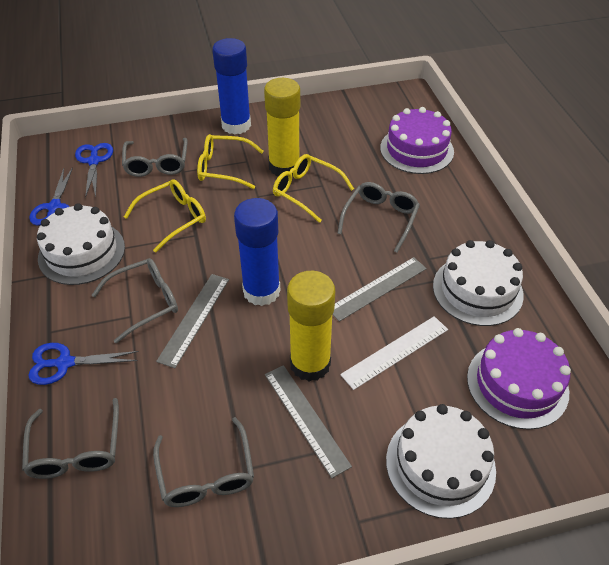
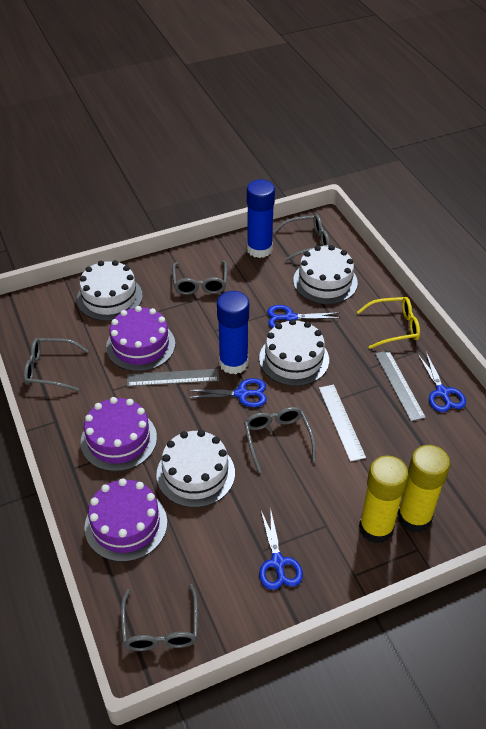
blue scissors: [28,343,139,385] [29,167,73,225] [75,143,113,198] = 3 -> [187,378,267,407] [259,507,303,590] [267,305,340,328] [418,352,466,412] = 4
grey ruler: [156,274,229,368] [265,365,352,478] [332,257,427,322] = 3 -> [127,369,219,387] [375,350,426,422] = 2
purple cake: [380,107,454,174] [467,328,571,430] = 2 -> [81,397,157,472] [84,478,167,562] [106,306,175,371] = 3
white cake: [37,204,125,285] [386,404,496,519] [433,240,524,326] = 3 -> [77,260,143,321] [156,430,235,508] [259,319,329,386] [293,245,358,304] = 4
yellow glasses: [124,179,206,253] [197,134,264,189] [273,154,354,223] = 3 -> [357,297,420,349] = 1

